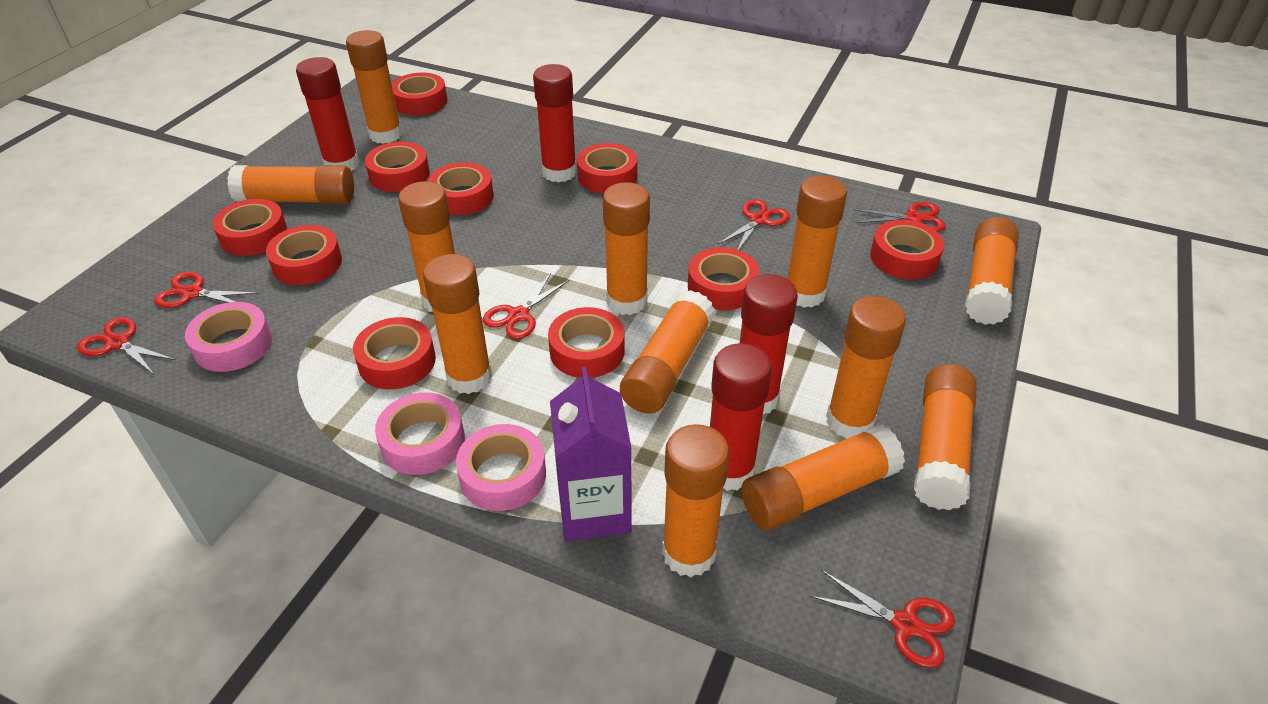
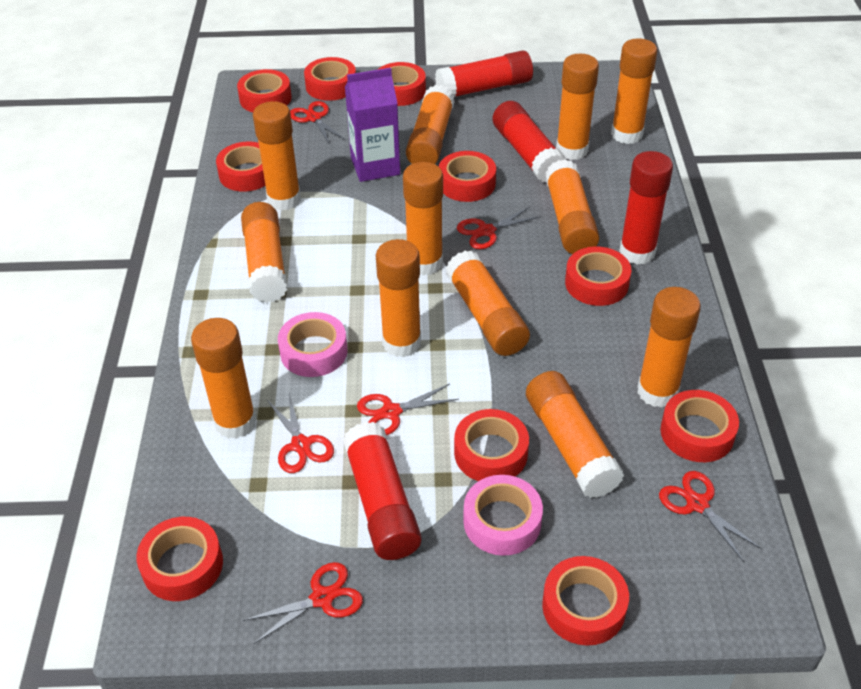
pink tape: [185,302,272,372] [375,392,465,475] [456,424,546,511] = 3 -> [278,312,348,377] [463,475,543,556] = 2

